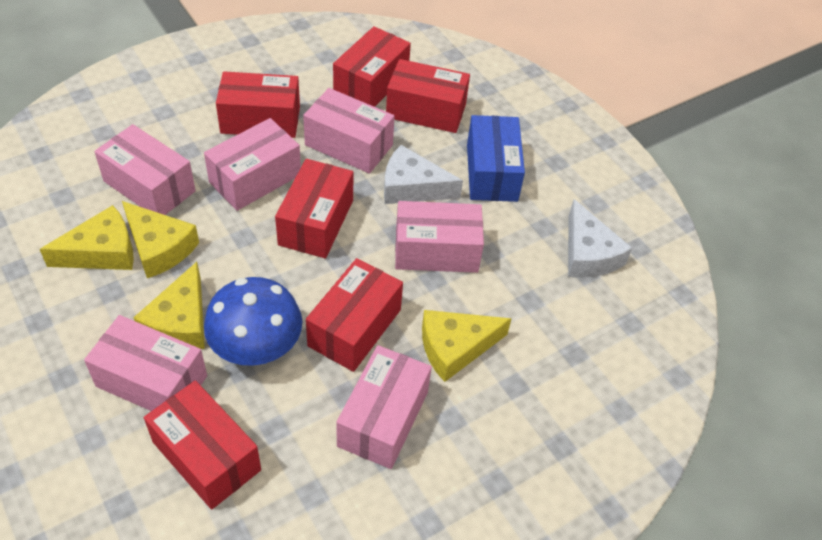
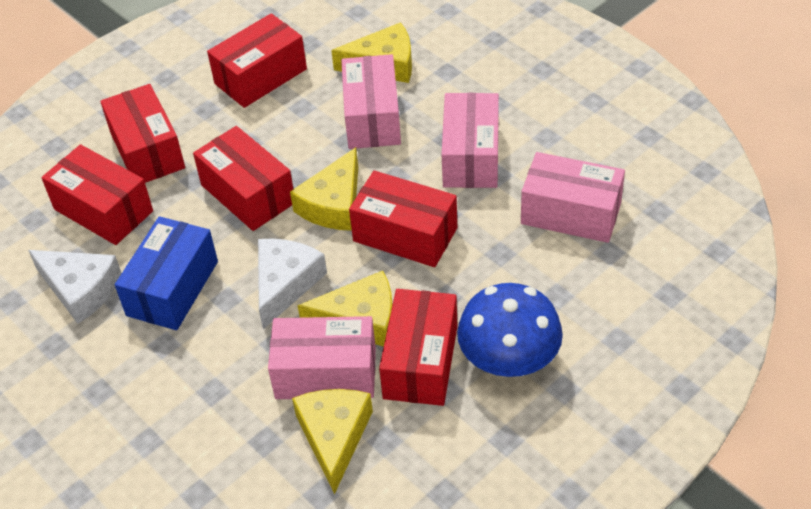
pink box: [84,315,207,411] [94,124,196,215] [204,118,301,211] [303,88,395,174] [336,345,432,469] [395,201,484,273] = 6 -> [268,316,376,399] [341,54,401,149] [442,93,499,188] [521,152,625,243] = 4

